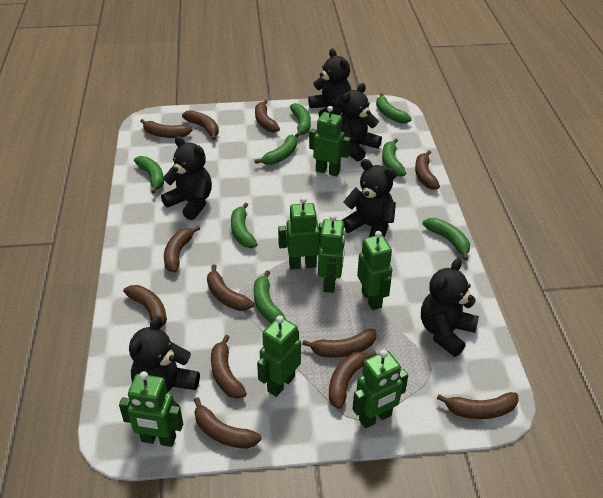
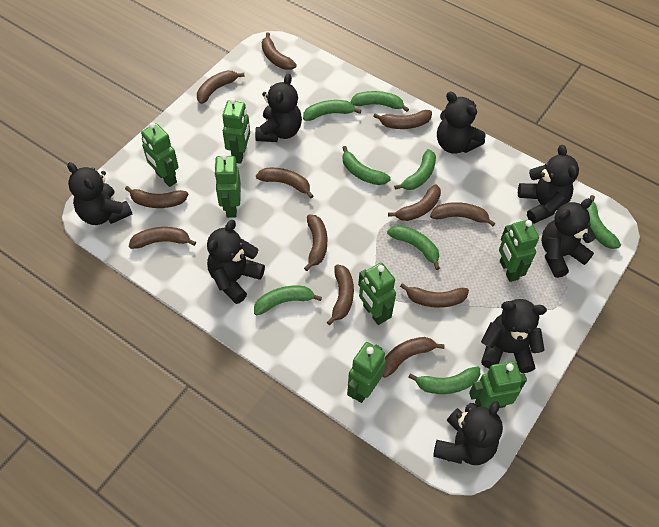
black teddy bear: [129,316,200,407] [161,136,212,220] [308,48,351,117] [340,83,382,161] [341,159,397,238] [421,258,479,357] = 6 -> [67,162,132,225] [207,220,265,304] [255,74,302,142] [433,401,503,465] [437,92,486,153] [481,299,547,373] [518,145,579,224] [541,198,596,278] = 8

